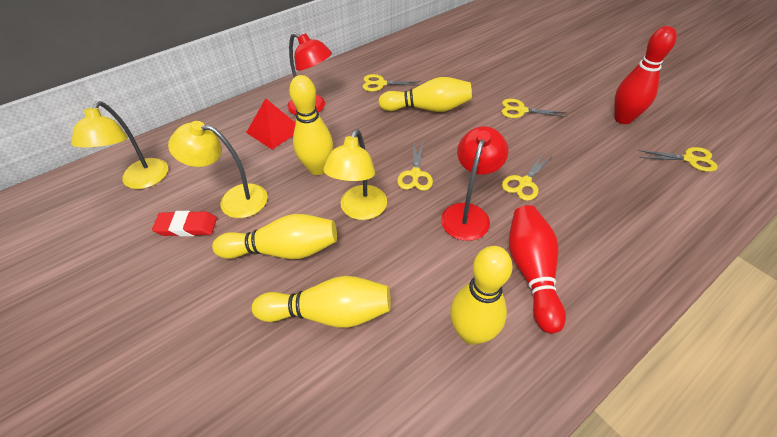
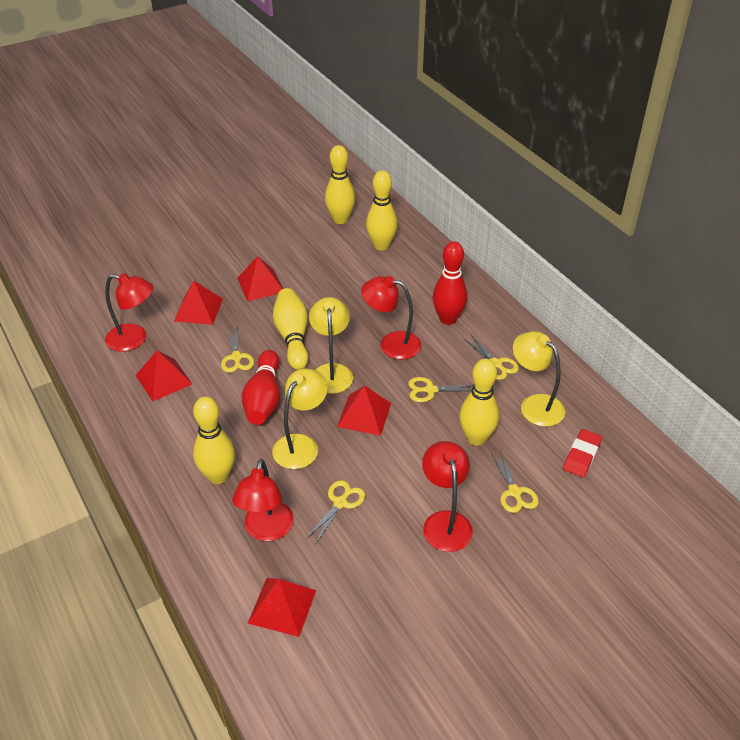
red lamp: [287,32,332,115] [441,126,509,241] = 2 -> [105,273,154,352] [232,459,294,541] [361,276,421,360] [422,441,473,552] = 4
red pyramid: [246,98,296,150] = 1 -> [135,350,192,401] [174,281,223,325] [237,256,283,301] [248,578,316,637] [337,385,391,436] = 5

